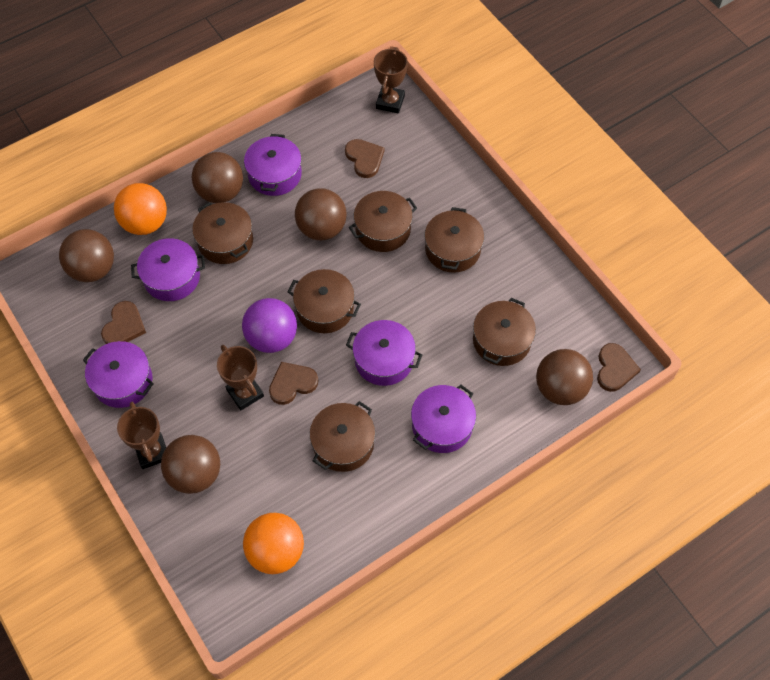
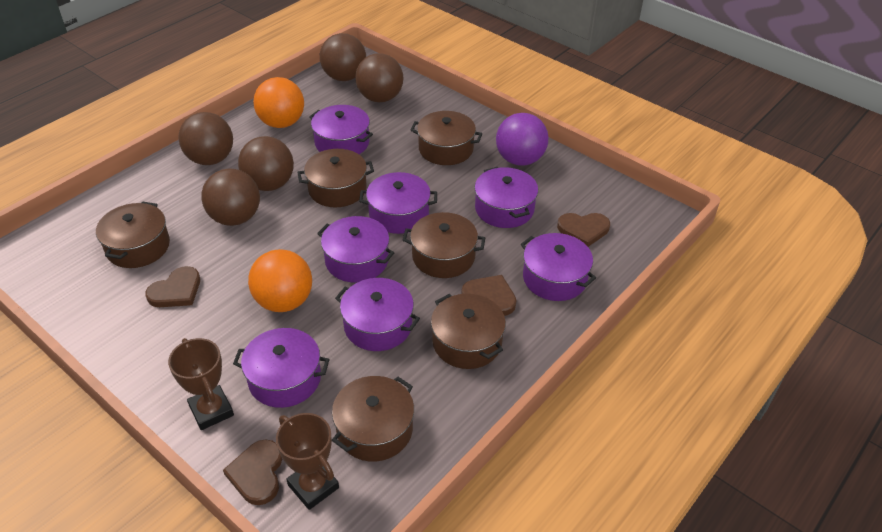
brown trophy: [117,402,166,469] [217,345,264,410] [374,47,408,114] = 3 -> [168,338,234,430] [276,413,339,510] = 2
purple pot: [83,341,154,408] [131,238,205,301] [244,134,302,196] [346,320,422,386] [411,385,476,453] = 5 -> [233,328,329,408] [309,105,373,154] [317,216,395,283] [335,278,420,351] [359,172,437,234] [475,167,538,228] [521,233,596,301] = 7

